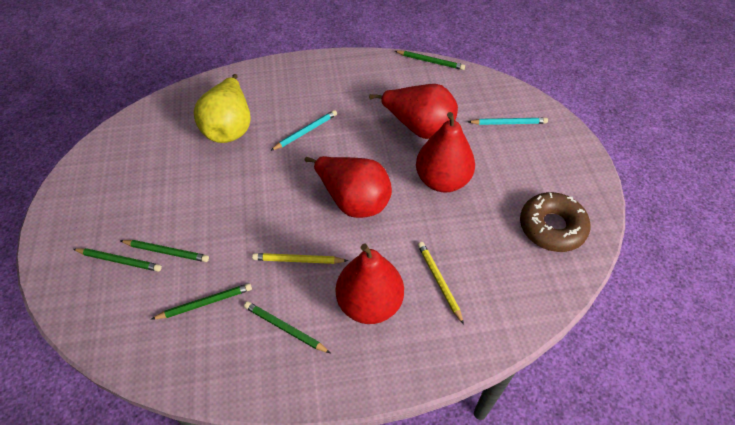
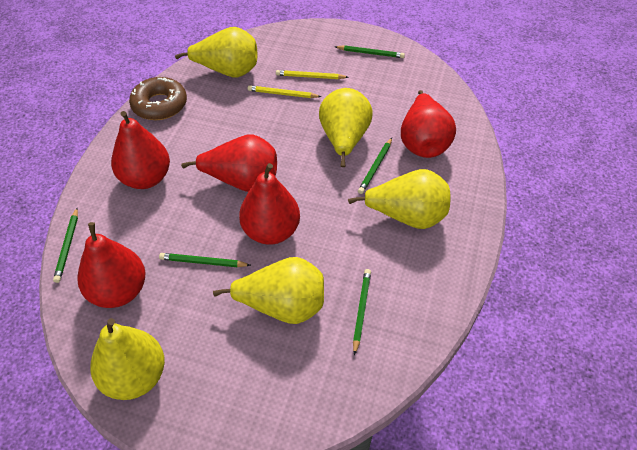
red pear: [305,156,392,218] [336,243,404,324] [369,84,458,139] [416,112,475,193] = 4 -> [78,222,146,308] [111,111,170,189] [181,134,277,192] [239,163,300,245] [401,90,456,158] = 5
turquoise pencil: [270,110,337,151] [468,118,548,125] = 2 -> none = 0
yellow pear: [194,74,251,143] = 1 -> [90,318,165,400] [175,27,257,77] [213,257,324,324] [319,88,373,167] [348,169,451,229] = 5

